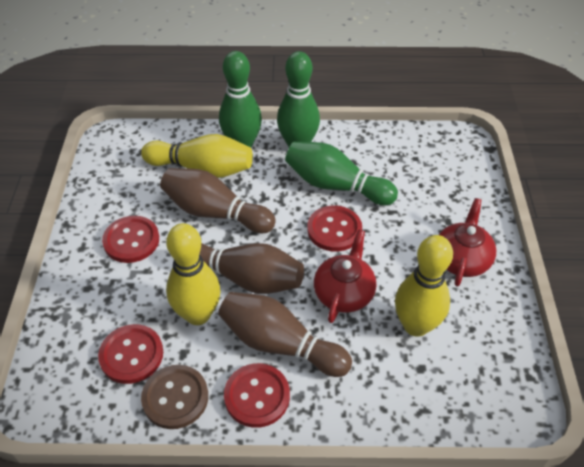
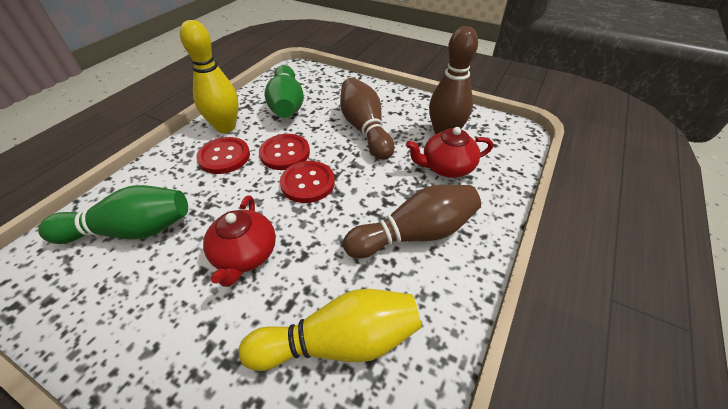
brown button: [141,365,208,429] = 1 -> none = 0
green bowling pin: [219,51,262,147] [277,51,320,147] [285,142,398,205] = 3 -> [38,185,188,244] [265,65,304,118] = 2
red button: [98,324,163,384] [102,216,159,263] [224,363,290,428] [307,206,362,252] = 4 -> [196,137,250,174] [259,134,310,170] [280,161,335,203] = 3
yellow bowling pin: [141,134,253,178] [166,223,220,325] [395,235,453,337] = 3 -> [180,20,239,133] [239,289,421,371] = 2

